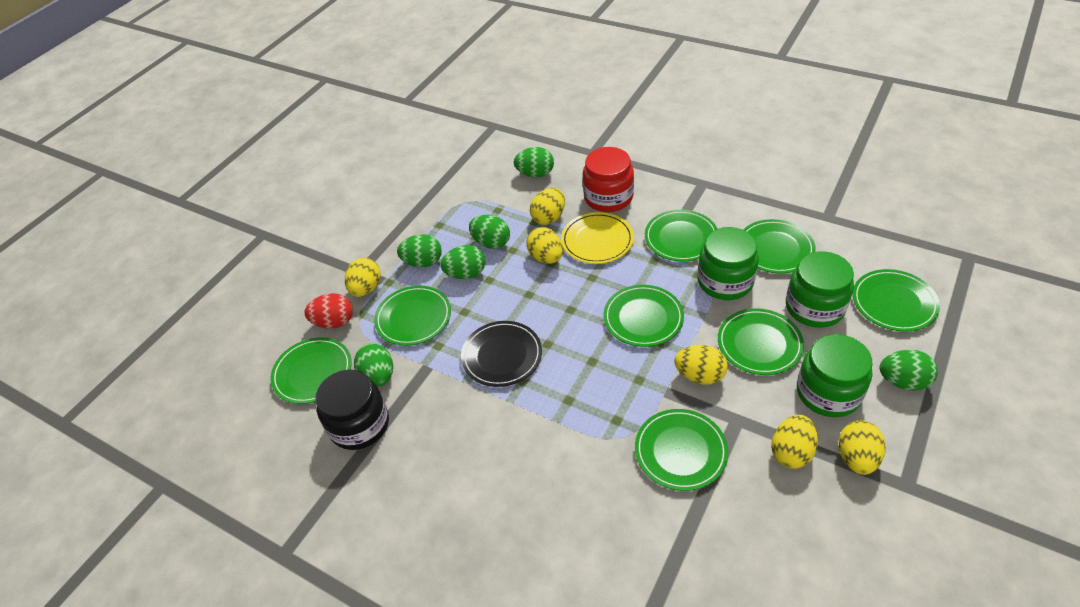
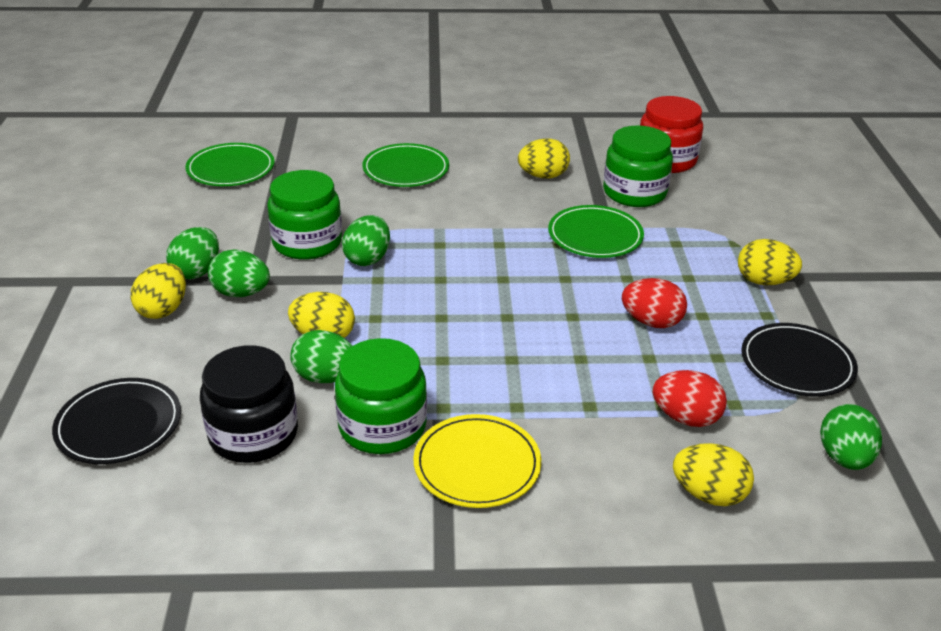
black plate: [461,321,542,387] = 1 -> [52,378,181,464] [741,323,858,396] = 2
green egg: [354,343,393,387] [397,234,442,267] [440,245,486,279] [469,215,510,249] [514,147,554,177] [880,350,938,390] = 6 -> [166,227,219,279] [208,249,270,297] [290,330,352,383] [342,215,390,266] [820,404,882,470] = 5
green plate: [270,337,352,404] [374,286,451,346] [603,285,684,347] [635,409,728,491] [645,209,717,262] [718,308,804,375] [743,219,816,274] [853,269,940,332] = 8 -> [185,143,275,186] [362,143,449,187] [548,205,644,258] = 3
red egg: [305,293,353,329] = 1 -> [622,278,687,328] [652,370,727,427] = 2
yellow egg: [345,258,381,297] [526,227,563,264] [530,188,565,225] [674,345,728,385] [771,415,818,469] [839,420,886,475] = 6 -> [131,263,186,319] [288,292,355,338] [518,139,570,178] [673,443,754,506] [738,239,802,285] = 5

